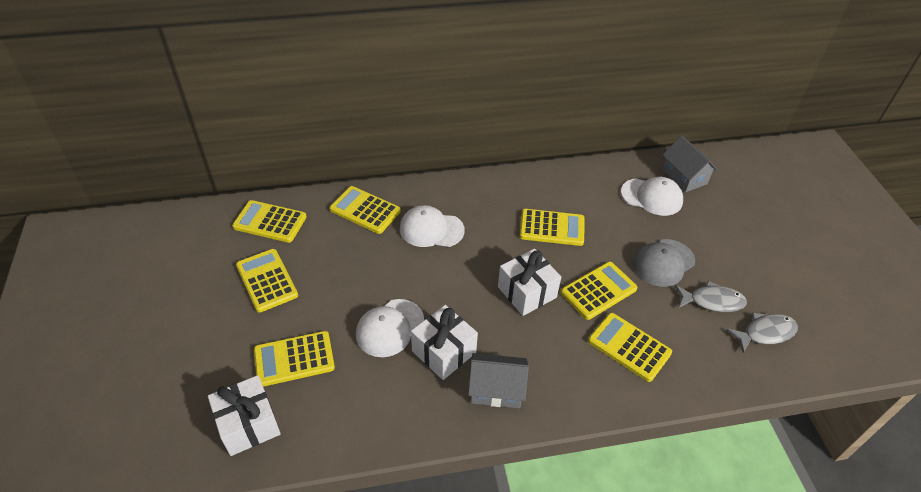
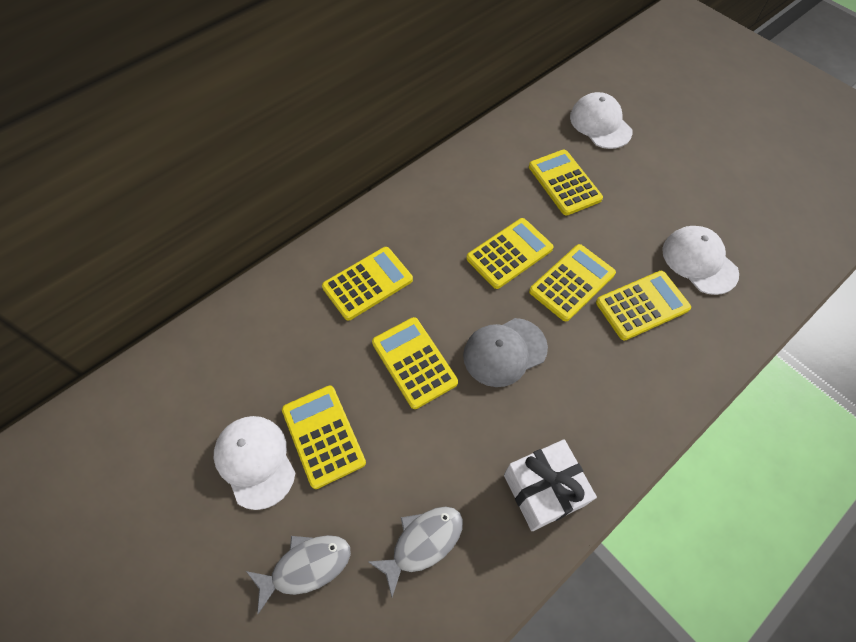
grey house: [468,353,529,408] [662,136,718,192] = 2 -> none = 0
white gift: [208,375,281,456] [411,305,478,380] [498,249,561,316] = 3 -> [504,439,597,531] = 1

